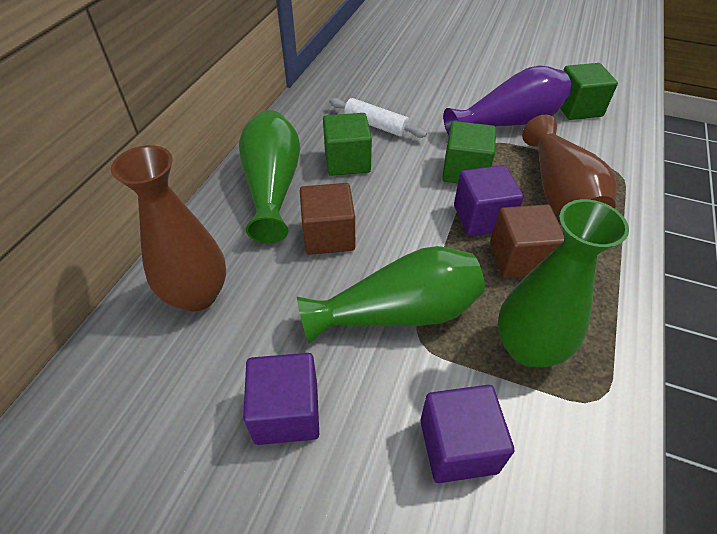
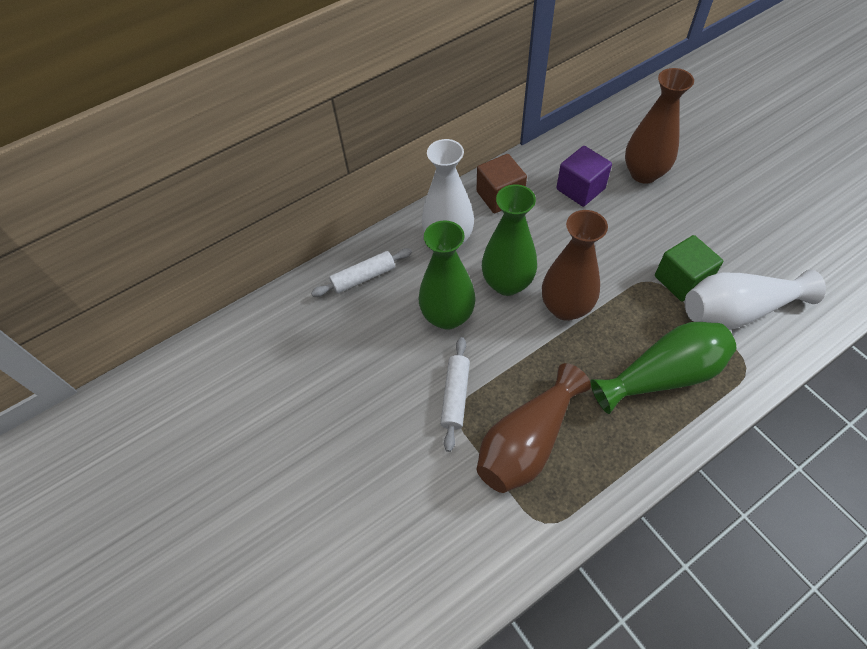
brown cube: [300,183,355,255] [490,204,564,278] = 2 -> [477,154,527,213] = 1
brown vase: [111,145,226,311] [522,115,617,216] = 2 -> [476,363,591,493] [542,210,608,321] [625,68,694,184] = 3
green cube: [323,113,372,176] [442,121,496,183] [560,63,618,120] = 3 -> [655,235,723,302] = 1
purple cube: [243,353,319,445] [420,385,514,483] [454,165,524,236] = 3 -> [556,146,612,207] = 1
purple vase: [443,66,572,135] = 1 -> none = 0
white rolling pin: [329,98,427,138] = 1 -> [311,248,412,297] [440,337,470,452] = 2
white vase: none = 0 -> [422,139,474,245] [685,270,826,330] = 2

